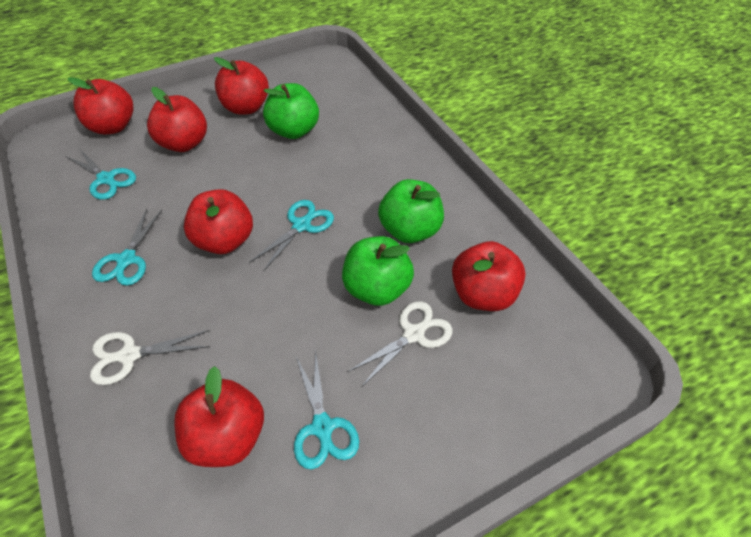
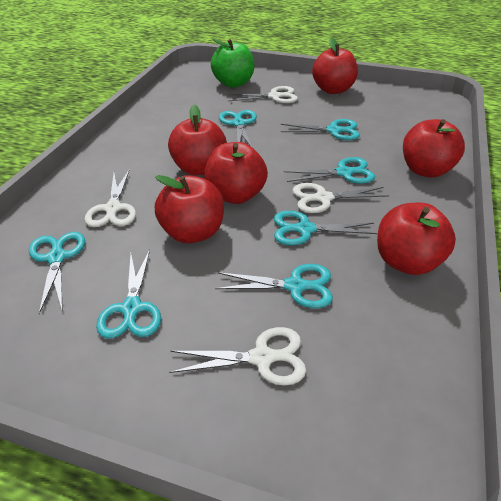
green apple: [263,83,319,139] [342,236,414,306] [378,179,444,243] = 3 -> [211,39,254,87] = 1
turquoise scissors: [65,149,136,200] [92,208,162,286] [250,200,334,272] [294,352,359,470] = 4 -> [29,232,85,314] [96,250,161,339] [215,264,333,308] [219,110,257,147] [274,211,378,245] [281,119,360,140] [284,157,375,184] = 7
white scissors: [90,330,210,385] [348,301,453,387] = 2 -> [84,169,136,227] [169,327,306,385] [227,86,298,103] [292,183,389,213] = 4

